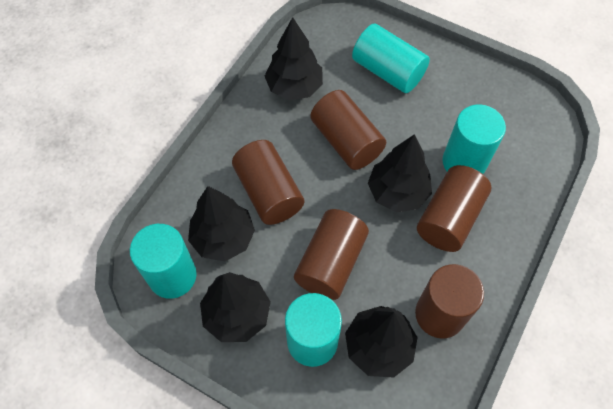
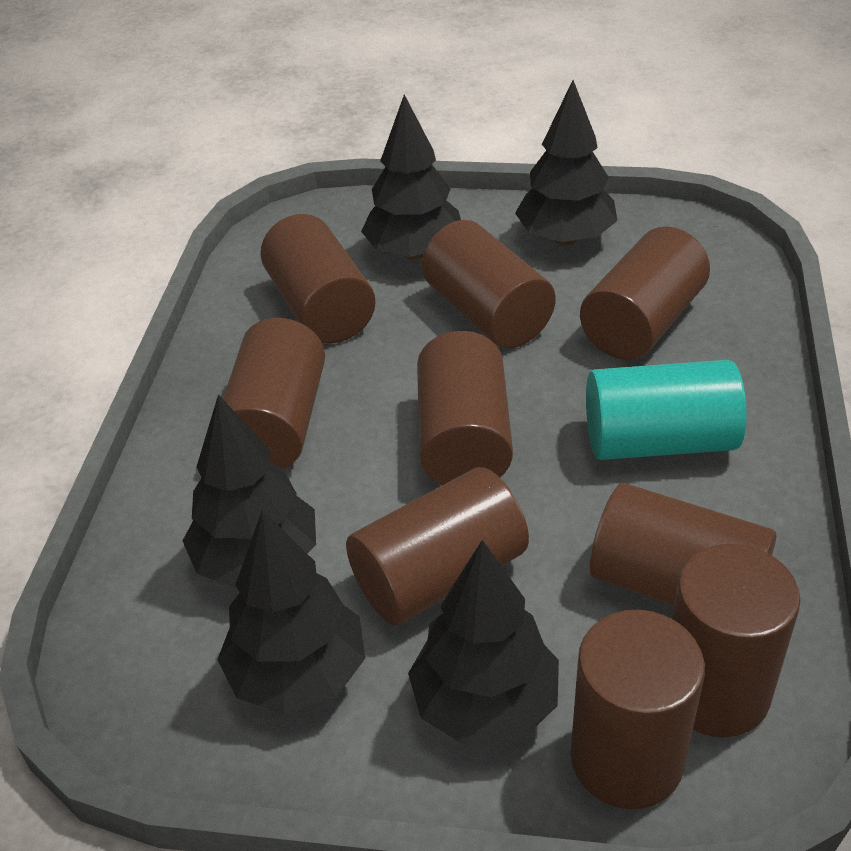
brown cylinder: [232,140,304,225] [294,209,369,300] [310,90,386,170] [415,264,484,339] [417,165,491,252] = 5 -> [223,318,325,469] [261,214,376,344] [346,467,529,625] [417,331,513,485] [422,220,556,348] [570,610,705,809] [580,226,710,360] [590,483,777,606] [672,544,800,737] = 9
turquoise cylinder: [130,224,197,299] [285,293,342,367] [352,24,430,93] [442,104,506,174] = 4 -> [586,360,747,460] = 1

